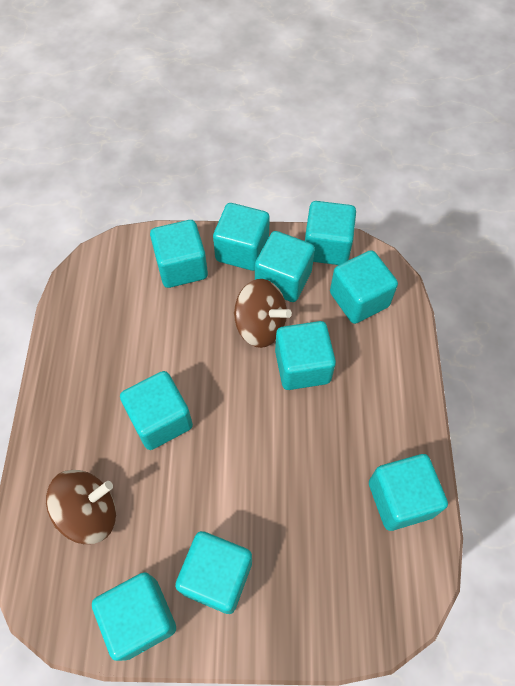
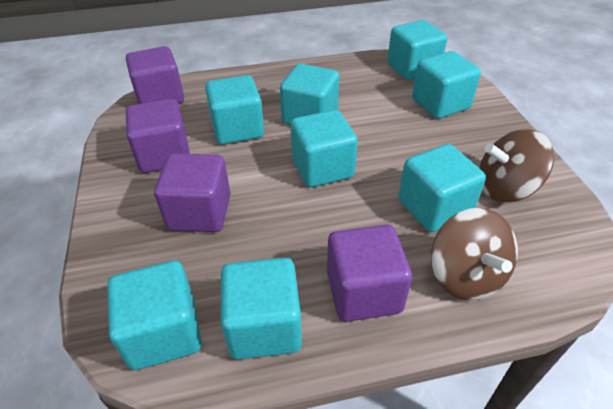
purple cube: none = 0 -> [126,46,184,104] [126,99,190,173] [154,154,231,232] [327,224,412,322] = 4
turquoise cube: [92,572,176,661] [120,371,193,450] [150,220,208,288] [175,531,252,614] [213,203,270,271] [255,231,315,302] [275,321,336,390] [305,201,356,265] [330,250,398,324] [369,454,448,531] = 10 -> [107,261,202,370] [205,75,264,145] [220,258,302,360] [280,64,339,125] [290,110,358,188] [387,20,447,81] [399,144,486,232] [412,51,481,119] = 8

